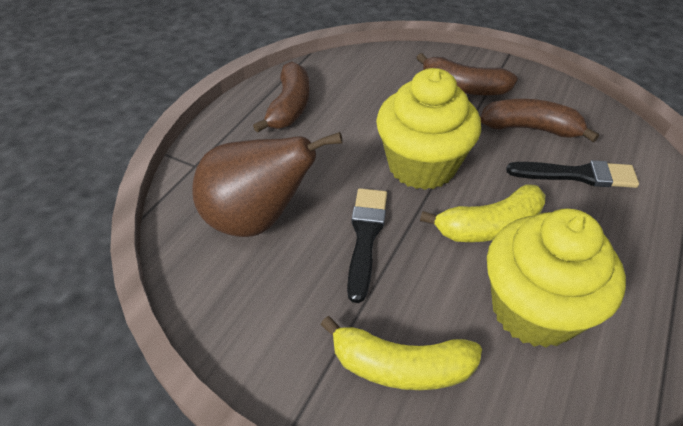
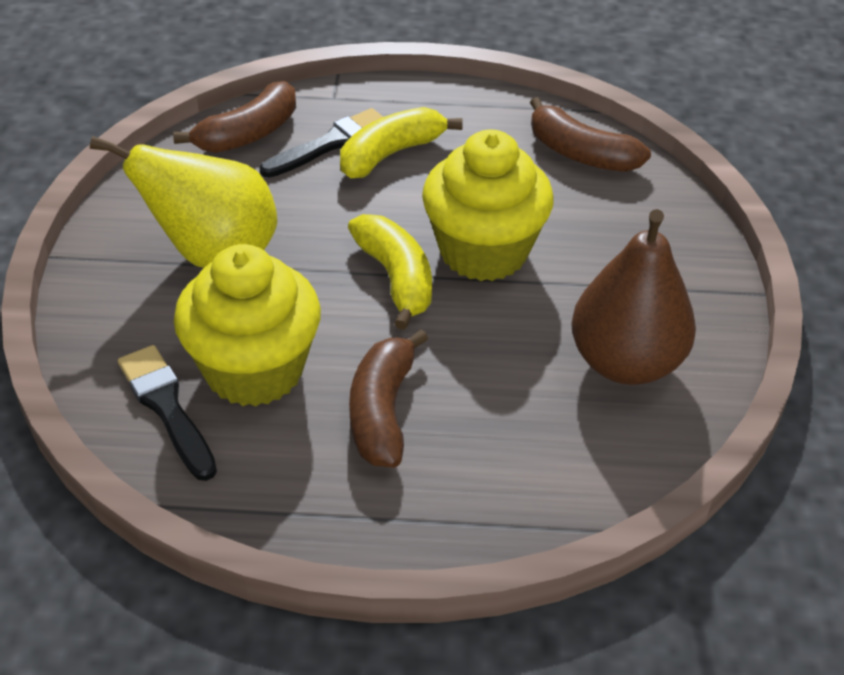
yellow pear: none = 0 -> [90,136,277,268] = 1

